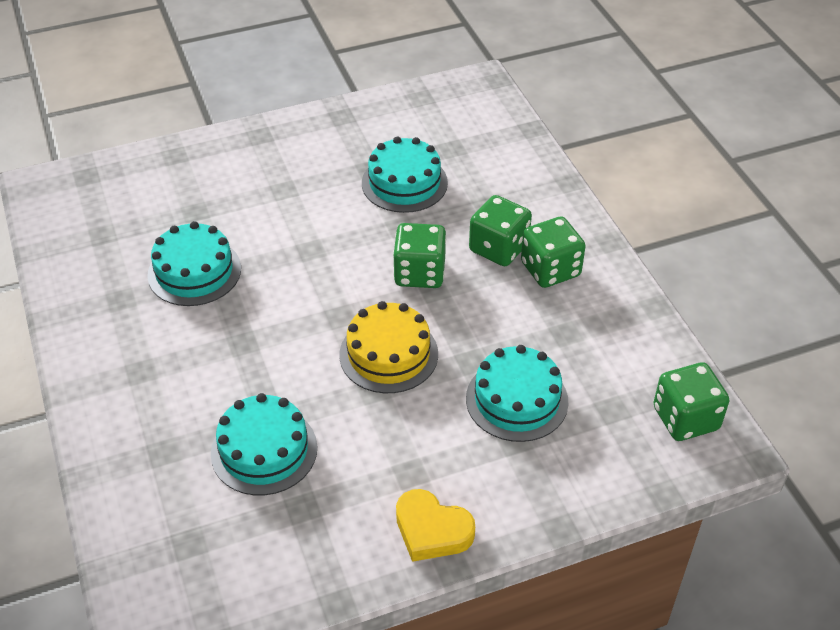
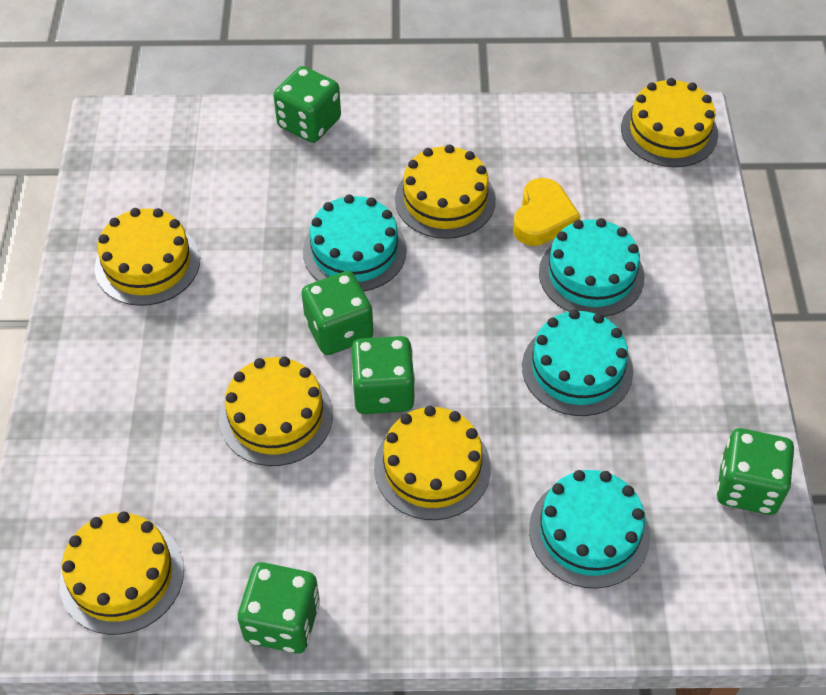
green dice: [393,223,446,288] [469,195,532,266] [521,216,586,288] [653,362,729,441] = 4 -> [238,562,320,654] [273,66,341,143] [301,271,373,355] [351,336,415,414] [717,428,794,515] = 5
yellow cake: [339,301,438,393] = 1 -> [59,512,184,635] [95,208,200,306] [219,356,333,466] [374,406,491,520] [395,145,496,239] [621,78,718,167] = 6

